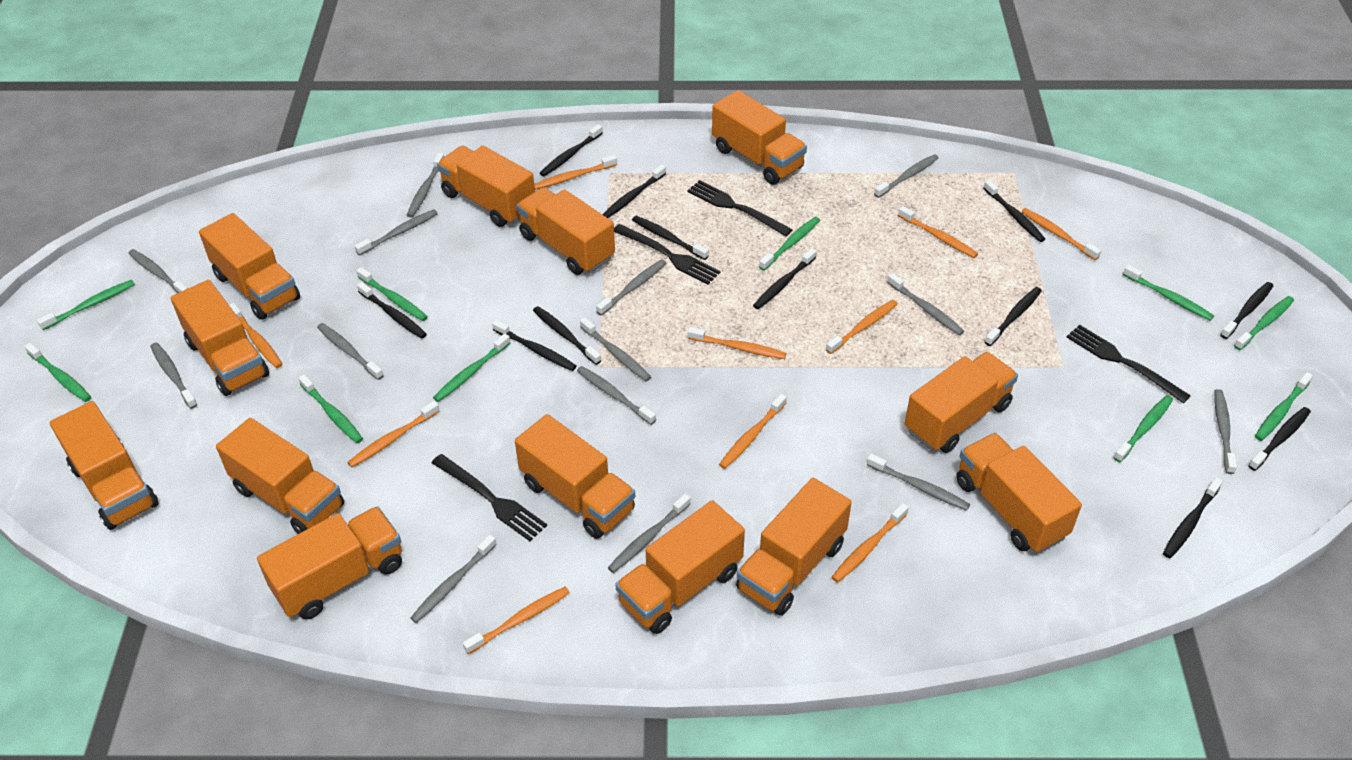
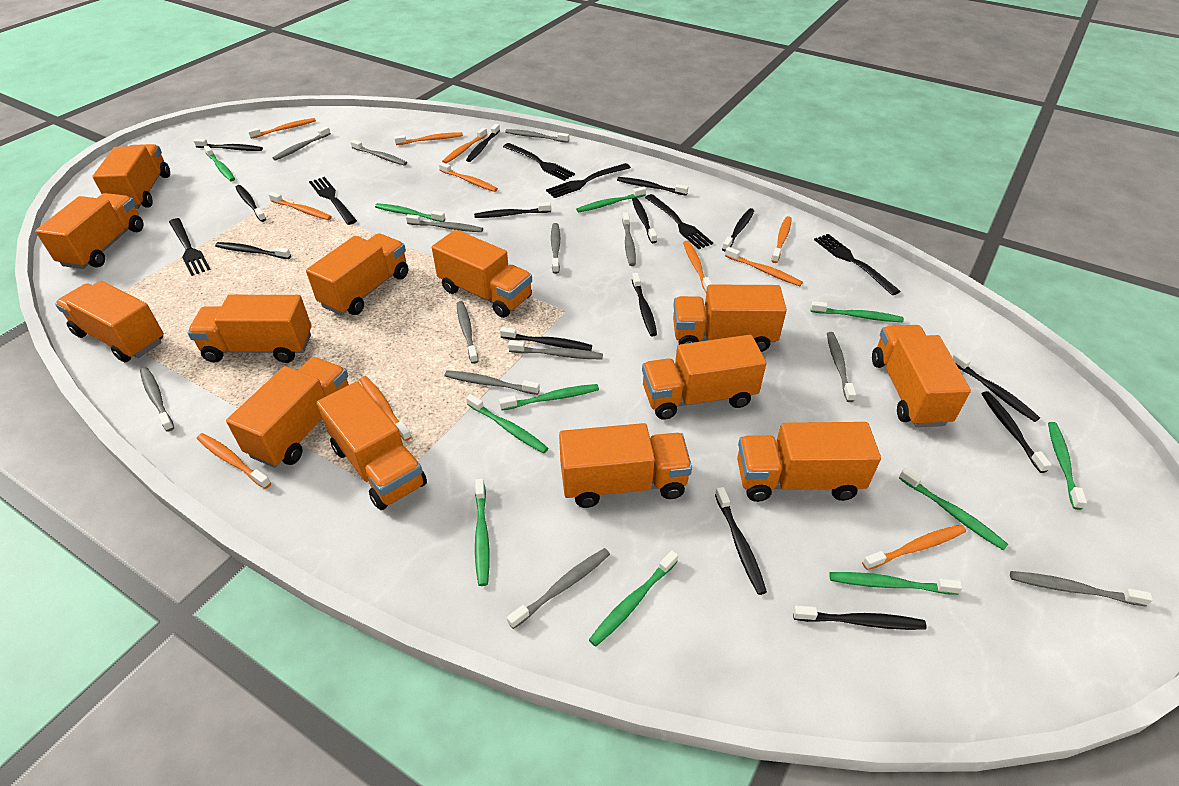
black fork: [432,454,547,541] [614,224,720,284] [687,180,793,236] [1067,325,1191,404] = 4 -> [169,218,211,276] [309,177,357,225] [503,143,575,181] [546,163,631,198] [645,194,713,249] [814,234,900,295] = 6
black toothbrush: [357,282,427,339] [492,320,576,371] [533,306,601,365] [540,124,603,176] [602,164,666,218] [632,216,709,260] [753,248,817,309] [983,180,1045,242] [985,287,1042,346] [1163,477,1223,558] [1220,282,1273,339] [1248,407,1311,471] = 12 -> [194,139,263,151] [215,242,291,259] [236,185,266,222] [466,124,500,162] [474,202,551,218] [500,327,592,351] [617,177,688,196] [632,198,657,243] [632,273,657,336] [715,487,767,595] [722,208,754,251] [793,606,927,630] [952,353,1040,422] [981,391,1052,473] = 14
green toothbrush: [24,343,91,402] [37,280,135,330] [298,374,363,443] [356,267,428,321] [433,333,510,402] [759,217,820,271] [1114,395,1173,462] [1123,265,1214,321] [1234,296,1294,350] [1255,372,1313,441] = 10 -> [204,146,235,181] [375,203,445,222] [466,394,548,453] [475,479,490,586] [499,384,599,411] [576,186,646,213] [589,550,678,647] [810,301,904,322] [829,572,963,595] [899,468,1009,550] [1048,422,1087,510] = 11
grey toothbrush: [128,249,188,293] [150,342,197,409] [317,323,384,380] [355,210,438,256] [407,153,444,217] [410,535,497,623] [577,366,656,425] [580,317,651,381] [596,259,666,316] [608,494,691,573] [867,454,970,511] [874,154,939,198] [887,273,964,336] [1214,389,1237,474] = 14 -> [140,368,174,432] [273,126,331,161] [350,140,407,165] [406,214,483,232] [445,370,540,395] [457,301,478,364] [505,129,569,143] [507,548,610,629] [508,341,603,359] [551,223,560,274] [623,212,636,266] [827,332,856,402] [1010,571,1153,606] = 13
orange toothbrush: [229,303,283,368] [347,401,439,467] [463,587,570,654] [534,155,617,190] [688,327,786,359] [719,394,787,469] [826,300,898,354] [832,503,909,583] [898,206,978,258] [1021,208,1101,260] = 10 -> [197,433,271,489] [248,118,316,139] [268,192,332,220] [360,376,412,441] [394,132,463,145] [439,162,498,192] [442,128,487,164] [683,241,712,293] [725,247,803,286] [771,216,792,263] [862,524,966,570] = 11

